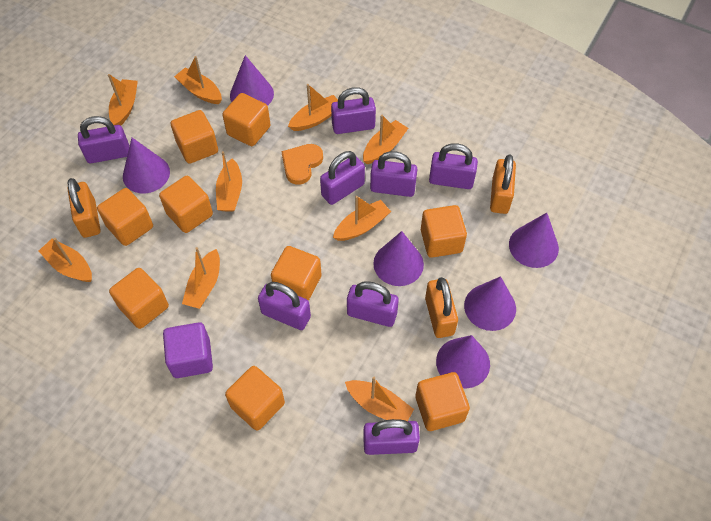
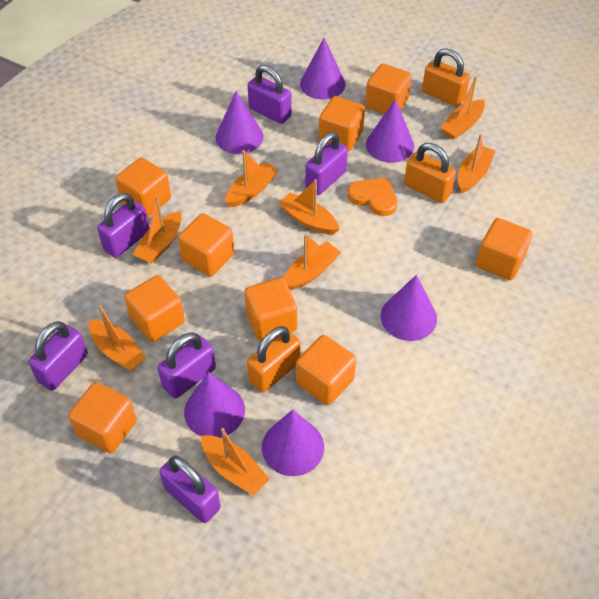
orange boat: [39,238,92,282] [108,74,138,125] [174,56,222,104] [182,247,220,309] [216,151,242,212] [288,84,338,131] [333,196,391,241] [345,377,414,421] [363,115,408,164] = 9 -> [89,305,147,371] [132,196,182,264] [201,428,270,496] [225,150,278,207] [278,179,340,234] [283,234,341,290] [441,76,485,140] [458,134,495,193] = 8
purple cube: [163,322,213,378] = 1 -> none = 0
purple padlock: [78,116,129,163] [258,282,311,330] [320,151,365,205] [331,87,376,134] [347,281,399,327] [363,419,420,455] [370,151,417,197] [429,143,478,189] = 8 -> [29,321,88,391] [97,193,149,258] [158,333,216,399] [159,455,221,523] [247,65,292,124] [305,132,348,195] = 6

